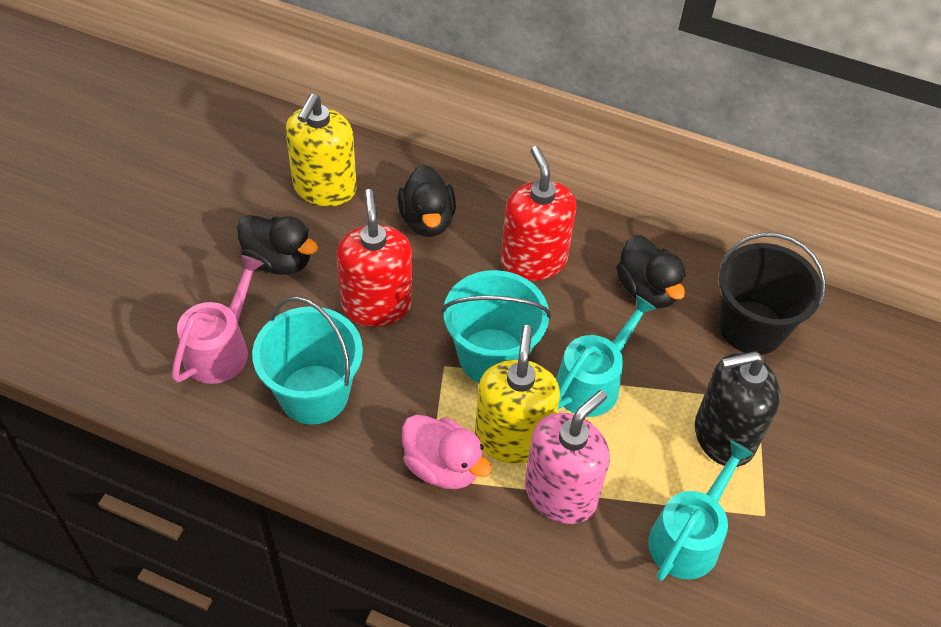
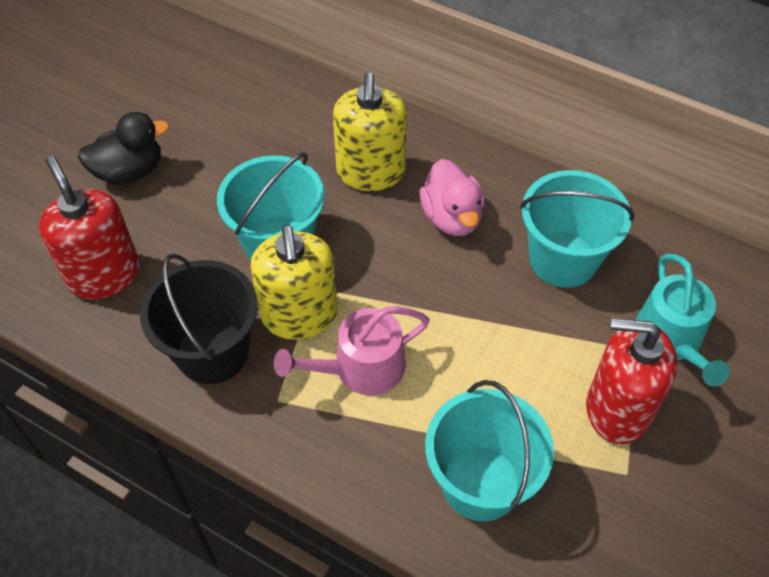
black duck: [237,215,318,275] [398,165,456,237] [616,235,686,309] = 3 -> [78,112,170,184] = 1
black soap dispenser: [695,351,781,467] = 1 -> none = 0
pink soap dispenser: [525,390,610,524] = 1 -> none = 0
turquoise bucket: [252,296,363,425] [441,270,551,383] = 2 -> [217,152,325,261] [425,380,554,521] [520,170,635,288] = 3
turquoise watering can: [556,295,657,417] [648,440,754,581] = 2 -> [636,254,730,386] = 1

